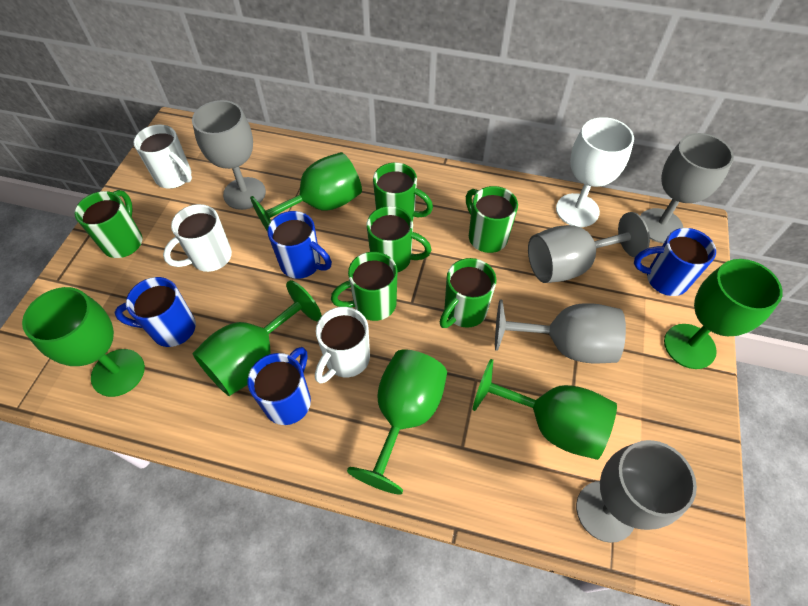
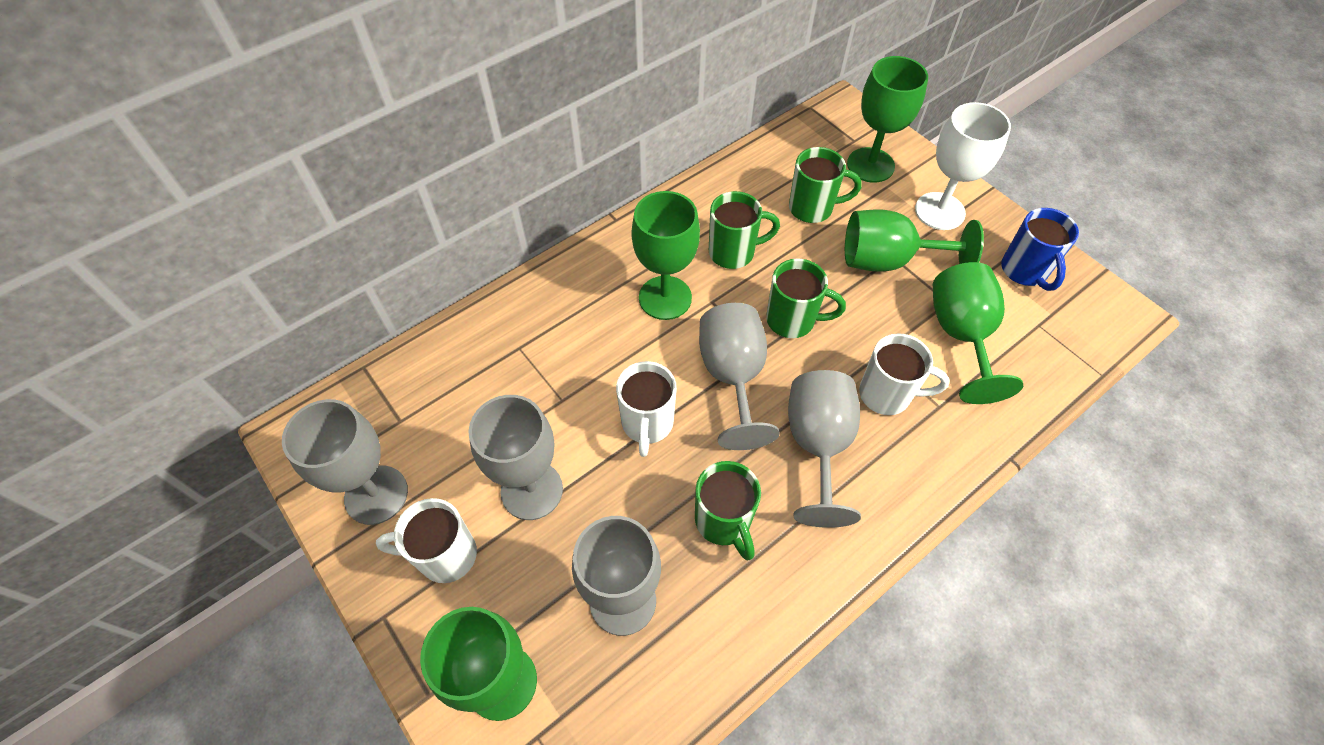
blue mug: [115,277,196,347] [248,347,311,425] [267,211,332,279] [634,228,716,296] = 4 -> [1001,208,1079,291] = 1
green goblet: [22,287,145,397] [192,280,322,396] [250,152,362,231] [347,350,447,495] [472,359,617,460] [664,259,783,369] = 6 -> [420,607,537,721] [631,191,700,320] [845,209,984,271] [847,56,928,183] [933,262,1023,404] = 5
green mug: [74,190,142,258] [331,252,397,321] [367,206,432,273] [373,163,433,220] [440,258,497,328] [466,186,518,253] = 6 -> [695,461,761,561] [709,191,780,269] [766,258,846,338] [789,147,862,223] = 4

